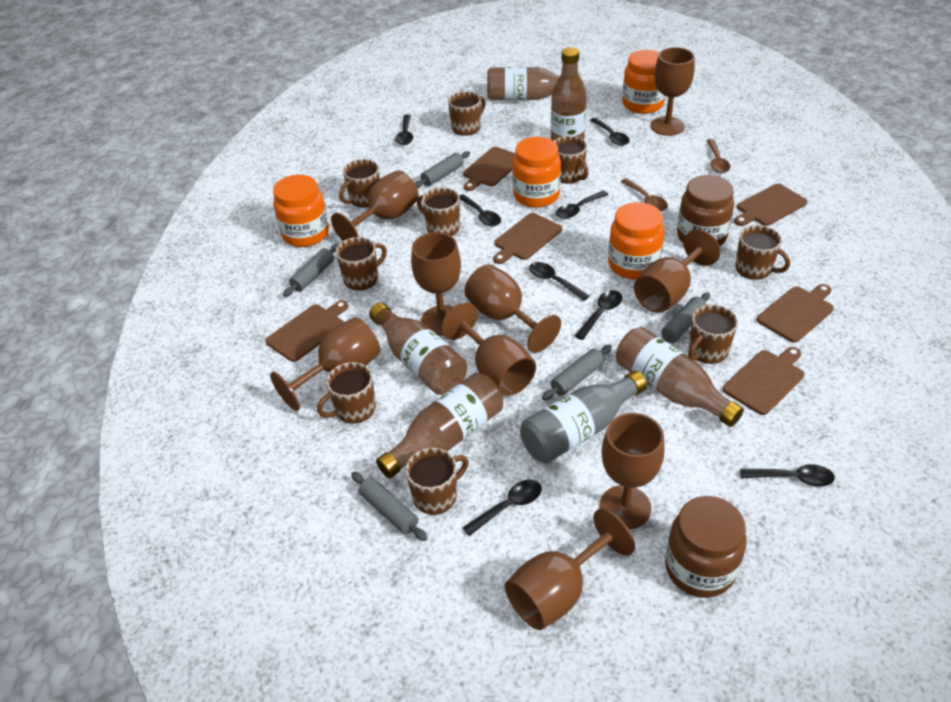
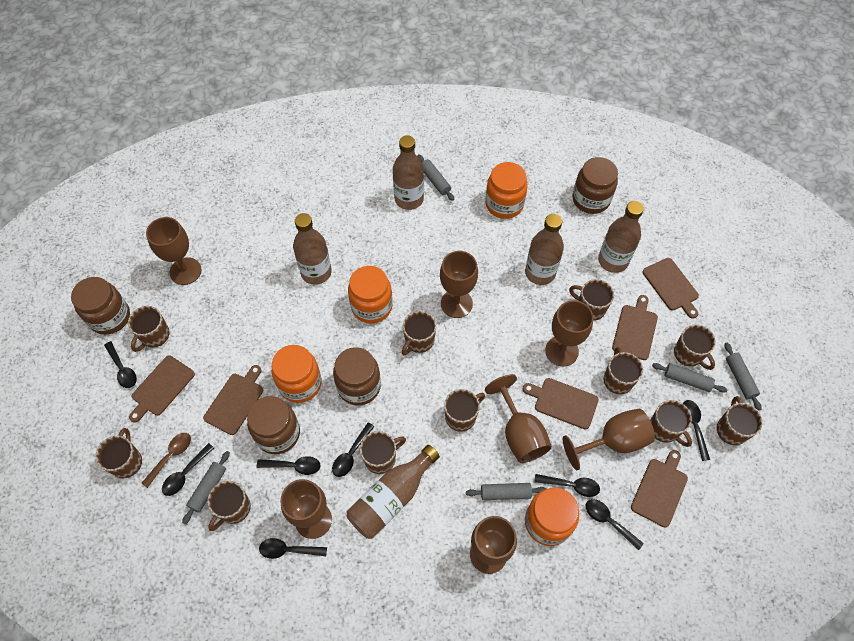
brown goblet: [270,317,380,411] [331,170,419,241] [411,232,461,335] [441,302,536,396] [465,264,561,353] [505,508,635,630] [599,413,664,529] [634,229,720,313] [651,47,695,136] = 9 -> [146,217,202,285] [280,479,332,539] [440,251,478,318] [470,516,517,574] [485,374,552,463] [545,300,593,366] [563,409,655,470] = 7
brown jar: [665,496,746,598] [677,175,734,246] = 2 -> [71,277,130,335] [247,396,300,454] [333,347,381,405] [572,157,618,214] = 4
brown mug: [317,362,376,423] [336,237,387,290] [339,159,380,207] [405,448,469,515] [417,187,460,236] [448,91,485,136] [554,136,589,183] [688,305,738,364] [735,225,790,280] = 9 -> [95,428,142,478] [128,306,170,352] [207,481,251,531] [360,431,406,474] [402,311,436,355] [444,389,485,432] [569,279,614,321] [603,347,643,394] [650,400,692,447] [674,325,716,370] [717,396,763,445] = 11
brown spoon: [621,178,668,211] [706,139,730,173] = 2 -> [142,433,191,488] = 1
grey bottle: [520,371,647,463] = 1 -> none = 0

